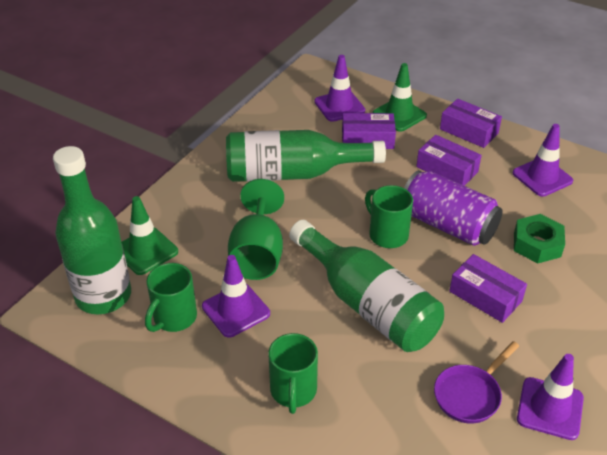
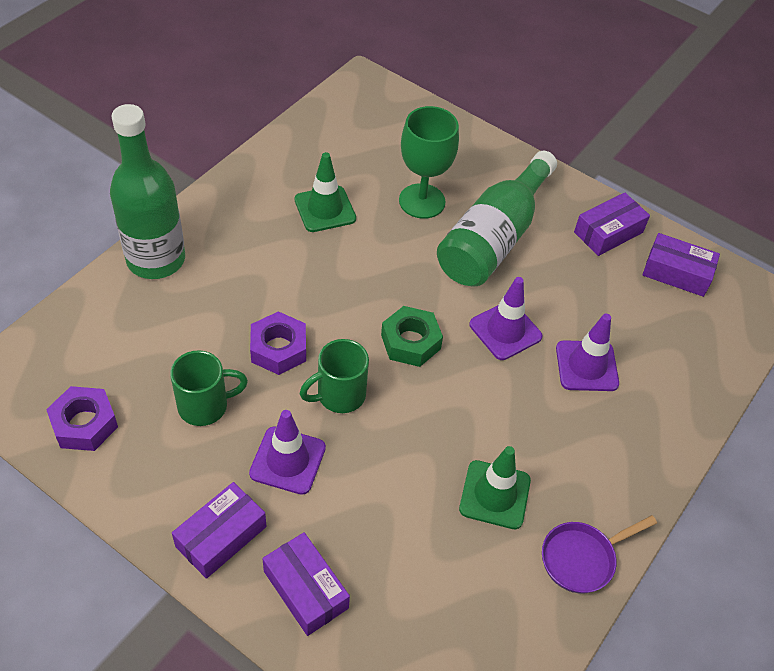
green bottle: [53,146,131,314] [226,130,386,182] [289,220,444,352] = 3 -> [110,104,185,279] [437,151,557,287] = 2
green mug: [145,263,197,332] [268,333,318,414] [365,185,413,248] = 3 -> [170,350,248,426] [300,339,369,413] = 2
purple can: [404,170,503,246] = 1 -> none = 0
purple nut: none = 0 -> [46,386,118,451] [250,311,306,375] = 2
purple traffic cone: [202,255,270,338] [314,55,365,122] [513,124,573,197] [517,354,584,440] = 4 -> [249,410,326,495] [469,277,543,360] [556,314,619,391] = 3

